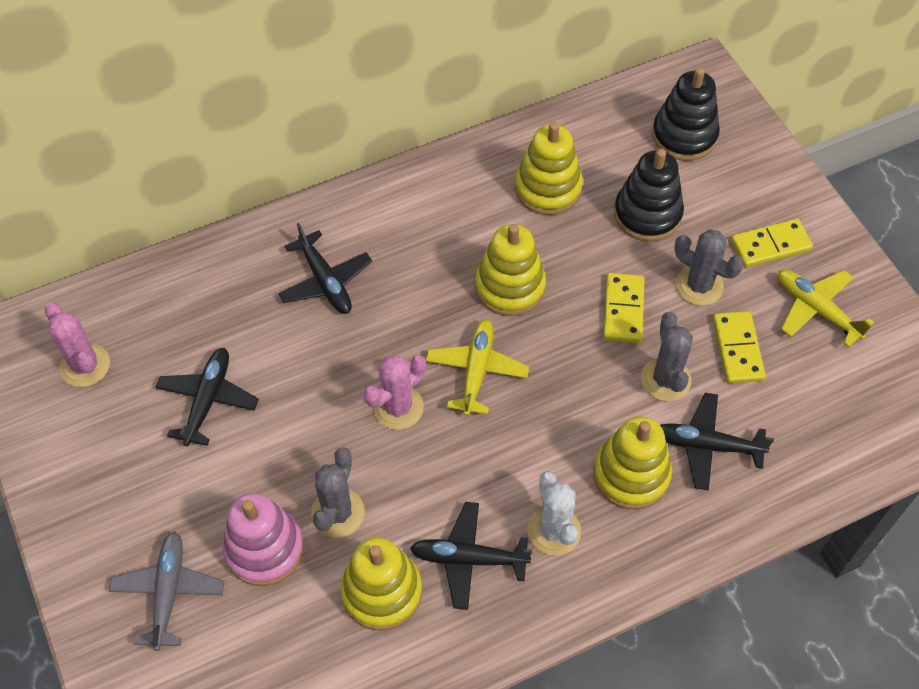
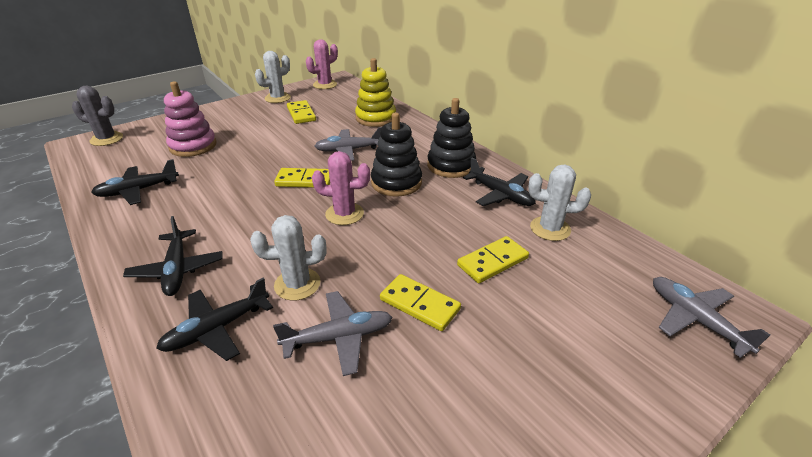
grey cactus: [311,447,365,538] [641,312,693,401] [674,229,744,306] = 3 -> [72,86,123,146] = 1
grey plane: [109,531,224,651] = 1 -> [273,291,393,376] [315,127,382,161] [653,277,770,358] = 3
white cactus: [527,471,581,556] = 1 -> [250,215,326,301] [255,51,291,103] [528,165,591,241] = 3
yellow domino: [603,273,644,343] [713,311,766,383] [731,219,813,267] = 3 -> [274,168,330,188] [287,100,316,124] [380,274,461,331] [457,236,529,283] = 4
yellow plane: [426,319,529,416] [778,269,874,347] = 2 -> none = 0
yellow stacking toy: [340,537,422,631] [475,224,546,316] [515,122,583,215] [593,416,672,510] = 4 -> [355,58,396,127] = 1

